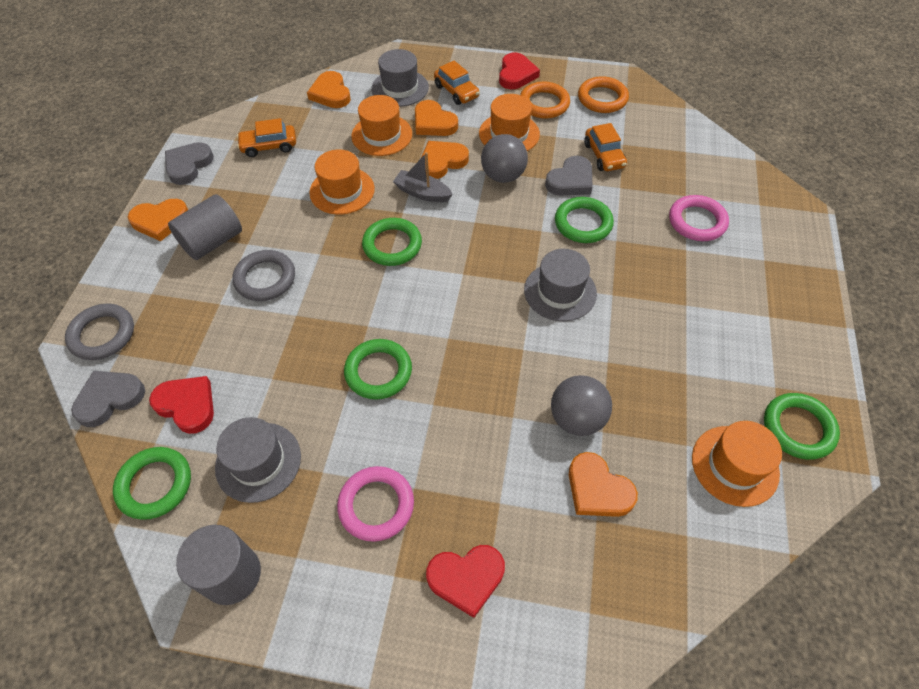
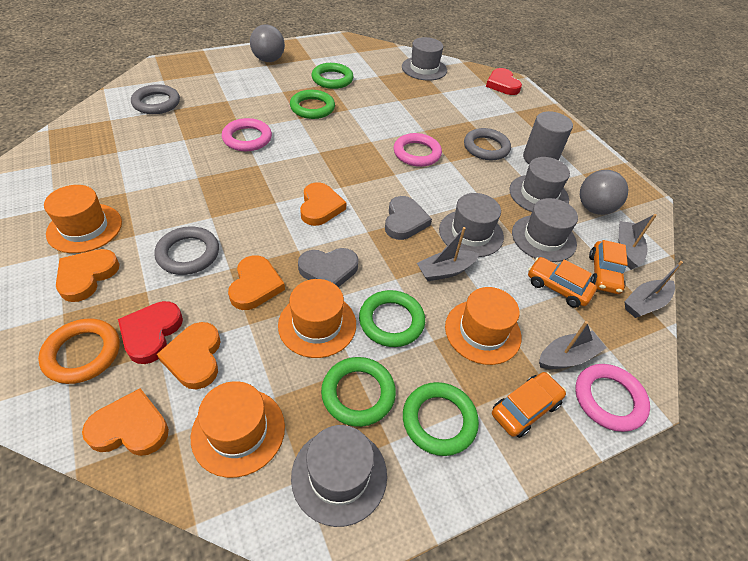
grey boat: [393,152,453,202] = 1 -> [417,227,479,281] [539,321,607,369] [619,214,657,270] [624,261,683,318] = 4
grey cylinder: [168,194,242,260] [176,525,261,605] = 2 -> [523,111,573,164] = 1
grey hat: [215,417,301,503] [371,49,429,107] [524,249,597,321] = 3 -> [291,425,387,527] [402,37,447,81] [439,193,504,257] [509,157,570,212] [512,198,578,262] = 5
grey heart: [71,371,145,427] [165,142,214,185] [545,156,593,196] = 3 -> [298,248,359,287] [385,196,432,240] = 2
grey ring: [65,304,134,360] [233,250,295,301] = 2 -> [131,84,180,114] [154,227,219,275] [464,128,511,160] = 3
orange ring: [520,82,570,119] [578,76,629,113] = 2 -> [38,318,120,384] = 1
pink ring: [337,466,414,542] [669,195,729,241] = 2 -> [222,118,272,151] [394,133,442,167] [575,364,650,432] = 3
red heart: [149,376,214,434] [426,545,505,618] [499,52,540,89] = 3 -> [118,301,183,364] [486,68,522,95] = 2

